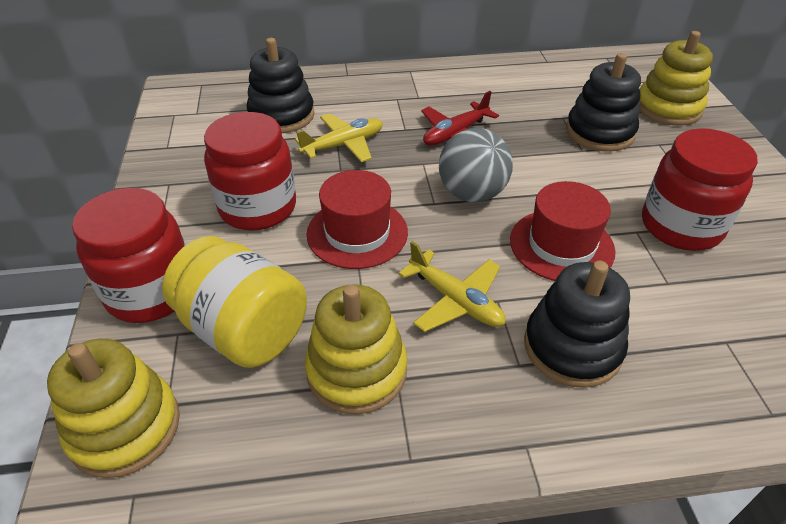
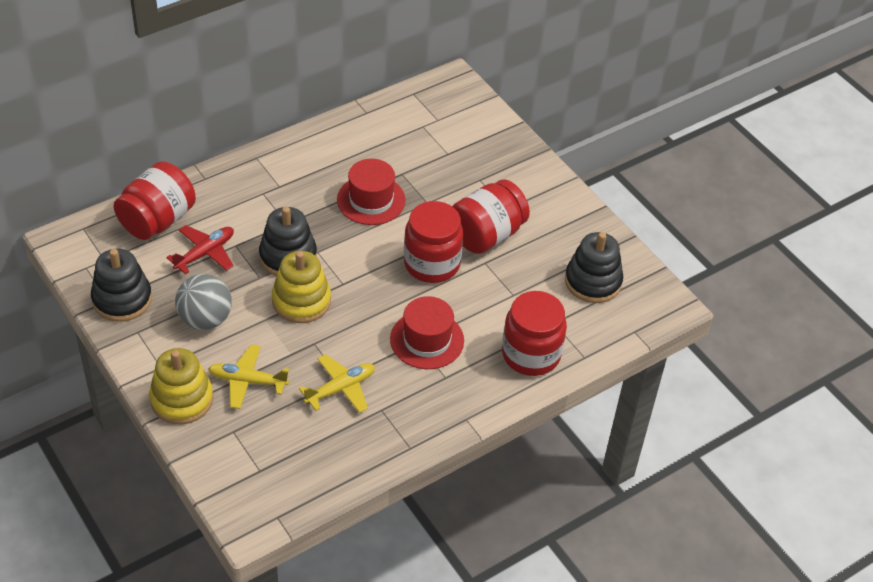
red jar: [72,188,186,323] [204,112,296,231] [642,128,758,251] = 3 -> [114,161,196,240] [404,201,463,283] [452,179,530,254] [502,291,567,376] = 4
yellow jar: [162,236,307,368] = 1 -> none = 0
yellow stacking toy: [47,339,180,478] [305,284,407,414] [639,31,713,126] = 3 -> [149,348,213,424] [272,251,331,323] = 2

